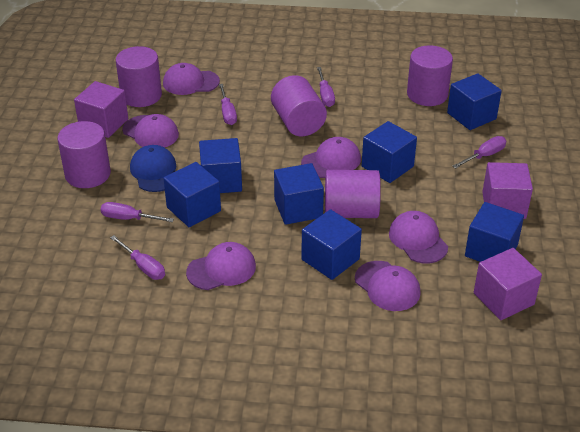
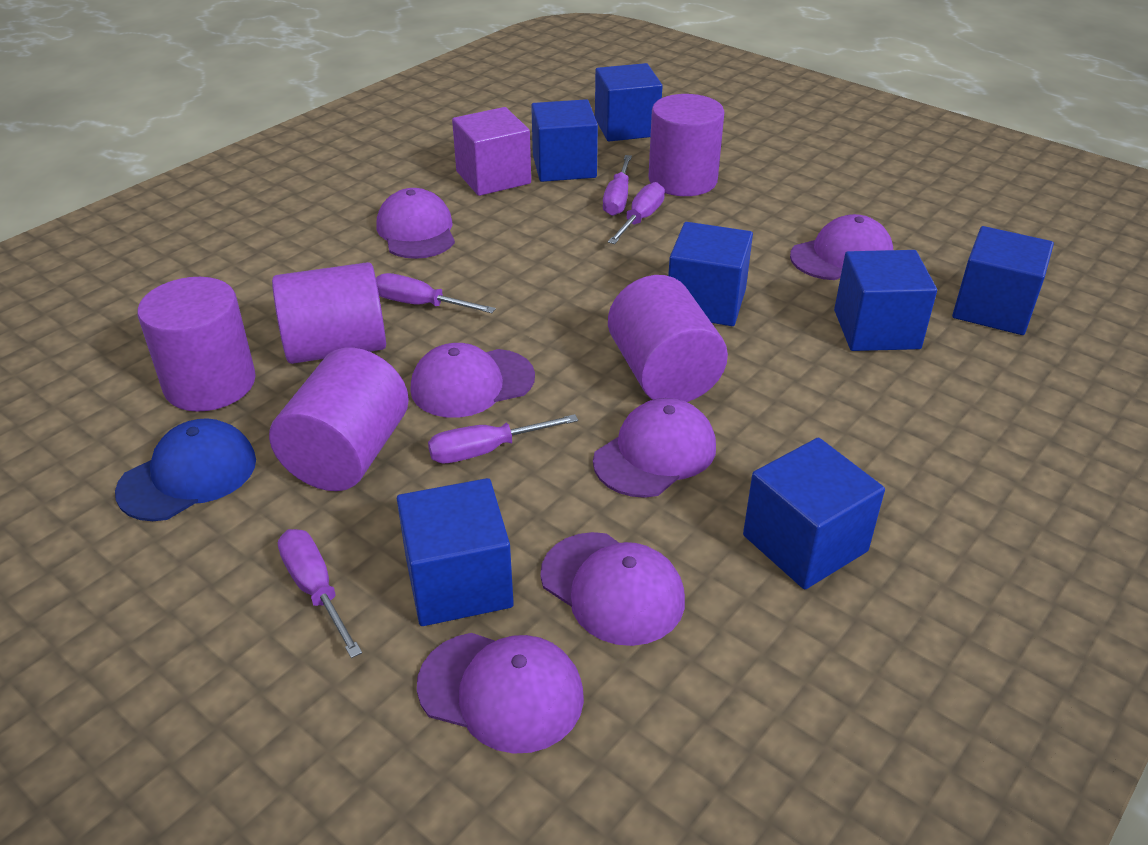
purple cube: [74,81,128,138] [474,248,542,320] [482,162,533,219] = 3 -> [452,107,531,196] = 1

